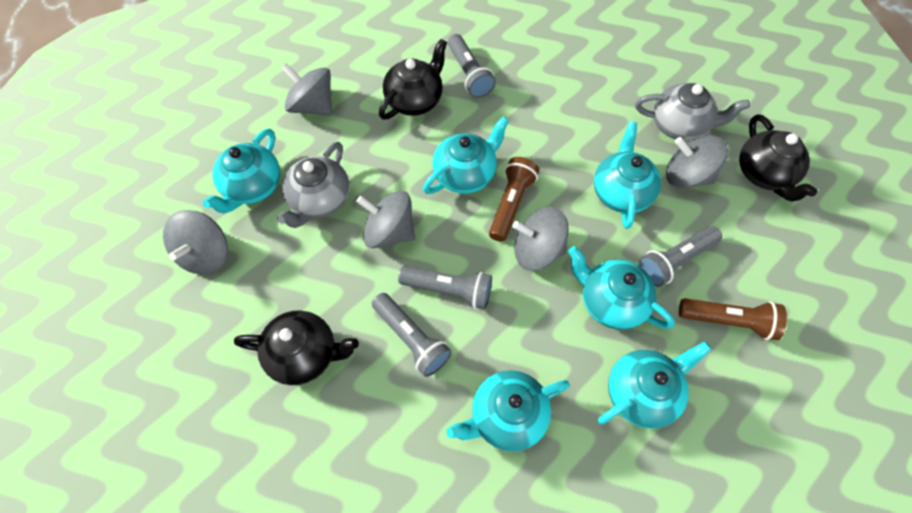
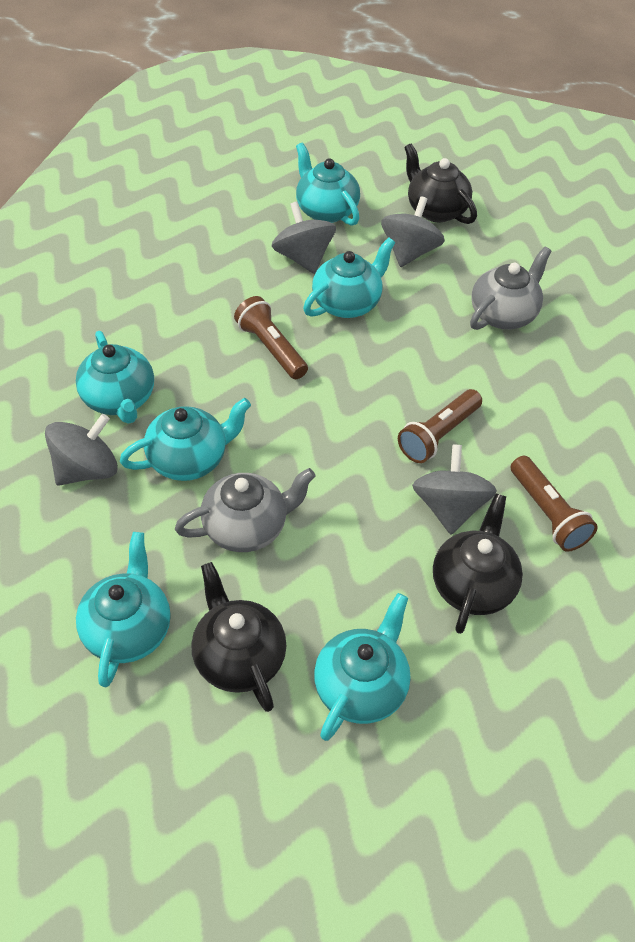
brown flashlight: [489,157,539,242] [679,298,787,340] = 2 -> [234,296,308,379] [398,389,482,463] [511,456,598,552] = 3
grey flashlight: [372,293,452,377] [398,266,492,310] [448,34,496,98] [639,226,722,287] = 4 -> none = 0
grey spinning top: [163,210,228,275] [282,63,332,116] [356,191,415,248] [513,207,569,271] [666,135,728,188] = 5 -> [45,414,118,486] [272,201,336,274] [381,196,445,267] [412,444,497,535] = 4

